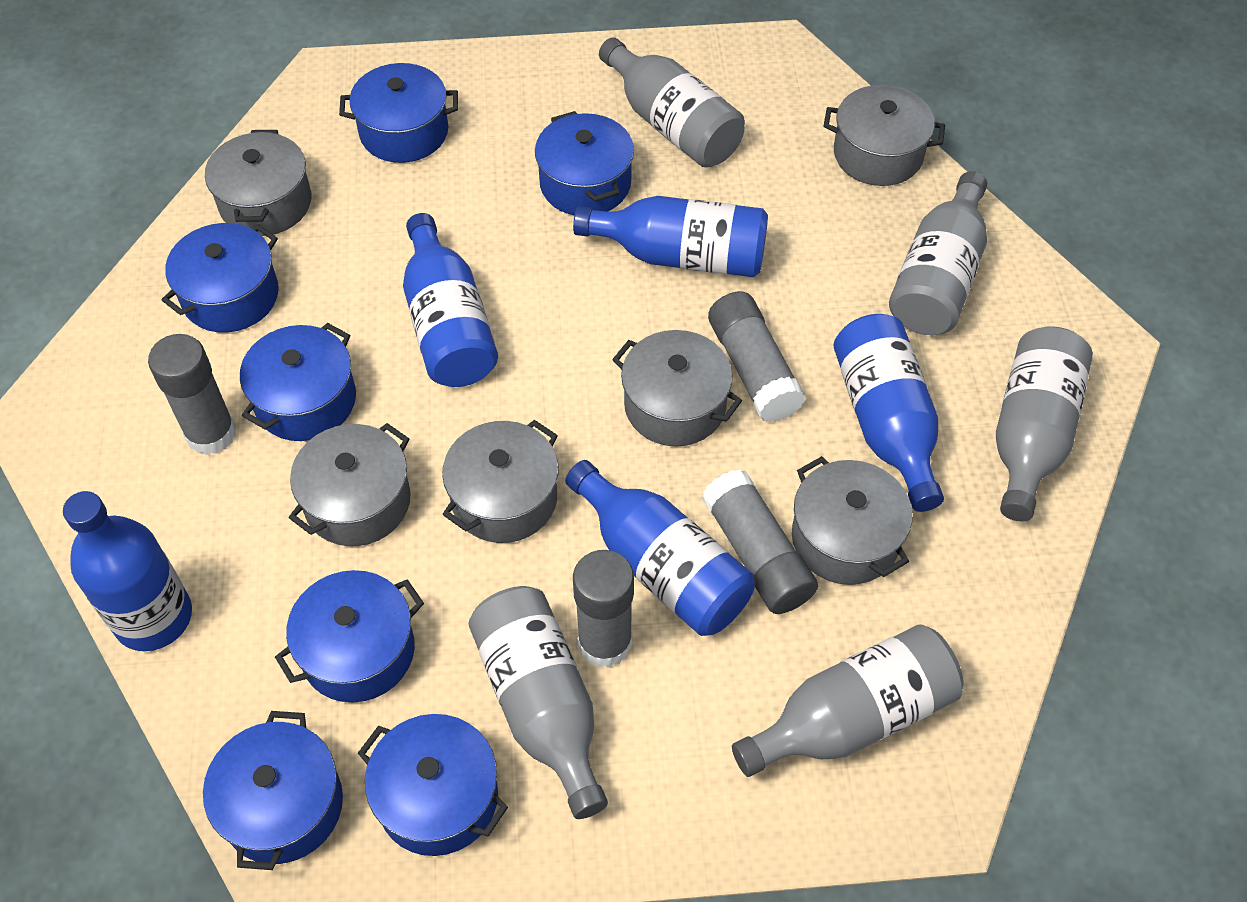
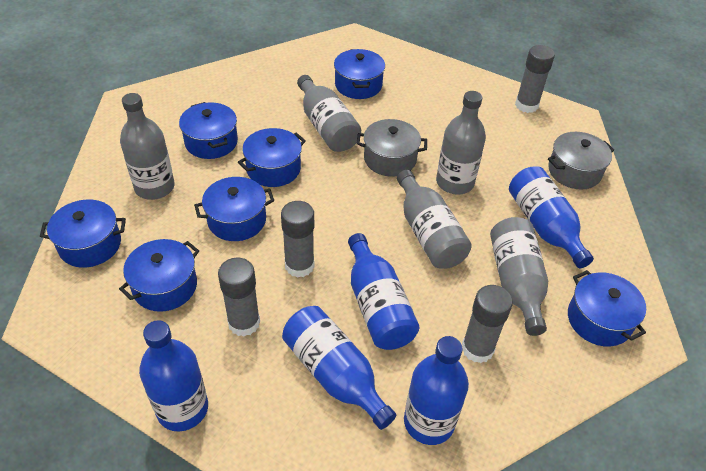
grey pot: [205,130,311,236] [289,423,411,546] [442,420,558,543] [612,330,742,446] [792,456,912,585] [824,85,945,186] = 6 -> [356,119,427,177] [548,132,614,190] = 2

